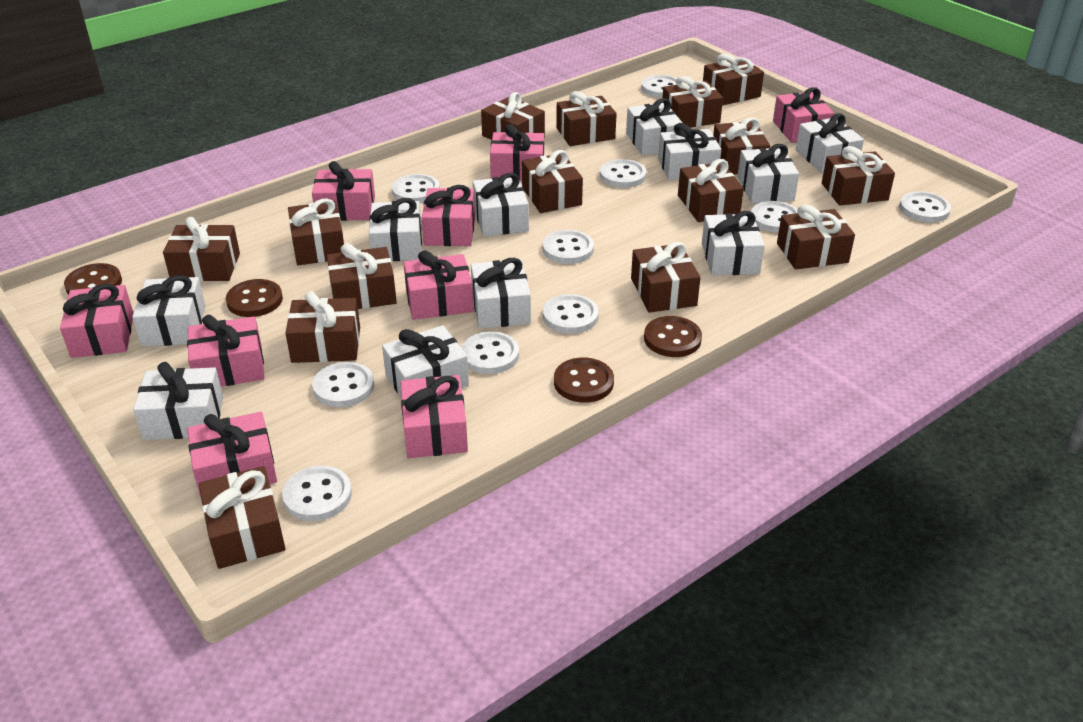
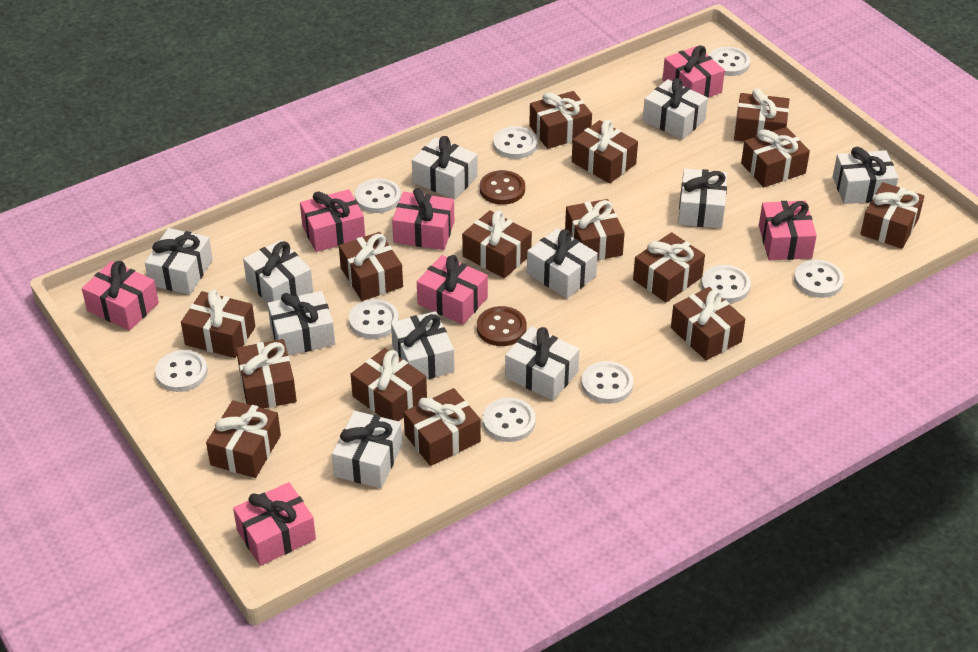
brown button: [64,263,122,295] [226,279,283,317] [554,357,614,403] [644,316,702,357] = 4 -> [477,306,527,346] [480,170,525,205] = 2
pink gift: [60,284,133,358] [187,315,265,386] [187,412,277,497] [312,161,375,221] [401,375,468,458] [403,250,474,320] [422,185,475,246] [490,124,544,180] [773,87,834,143] = 9 -> [82,261,159,331] [233,482,316,566] [300,189,365,252] [392,188,454,250] [417,255,488,325] [663,45,725,98] [759,201,817,260] = 7
white button: [282,465,352,521] [312,362,374,407] [392,174,440,203] [461,331,519,374] [543,230,594,264] [543,294,599,334] [600,159,647,188] [641,75,677,98] [751,201,798,233] [899,191,951,223] = 10 -> [155,350,208,392] [349,299,399,339] [355,178,401,213] [483,398,536,442] [493,126,538,159] [581,361,634,404] [701,265,751,303] [709,47,750,76] [794,260,844,298] = 9

